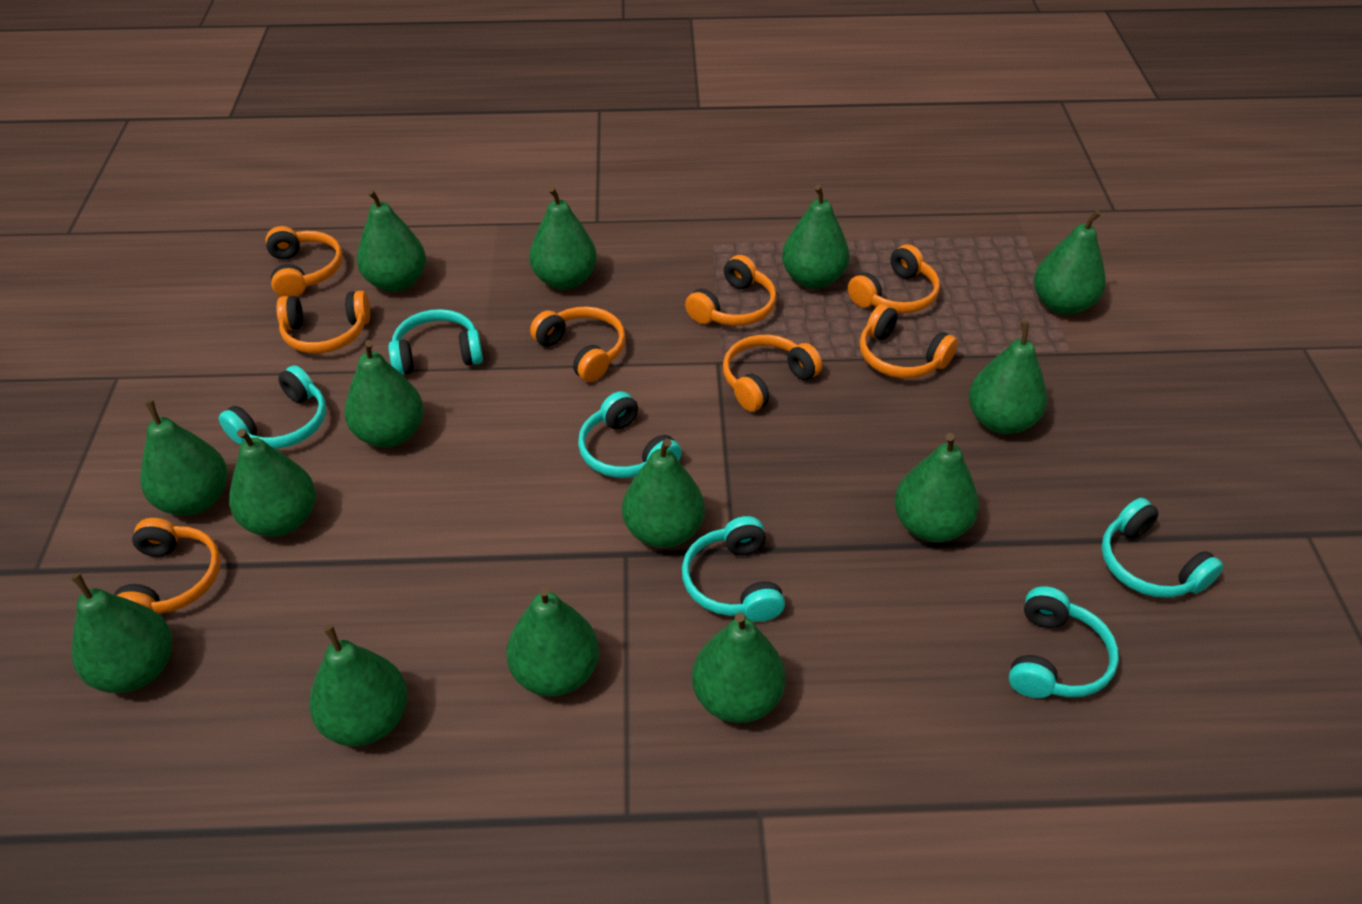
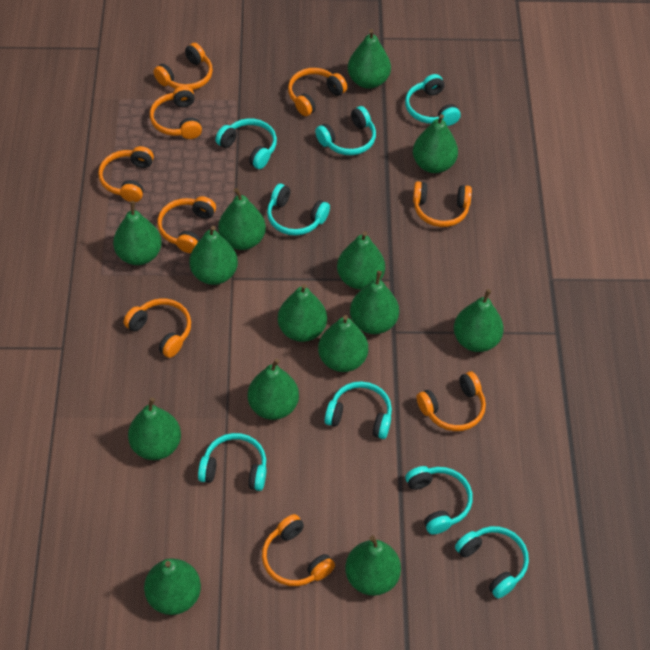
orange headphones: [114,518,221,614] [265,226,343,297] [276,291,370,354] [530,306,625,382] [685,255,777,326] [723,335,822,412] [848,244,940,313] [860,304,958,378] = 8 -> [98,146,154,202] [124,298,191,358] [150,86,202,139] [153,43,213,90] [157,196,216,253] [262,514,335,586] [288,68,347,116] [413,181,472,227] [417,371,486,431] = 9
turquoise headphones: [218,365,326,449] [388,309,483,375] [578,391,682,478] [682,516,785,622] [1009,586,1119,698] [1101,498,1224,598] = 6 -> [198,433,266,491] [215,118,277,169] [267,184,330,236] [315,106,376,155] [325,381,392,439] [405,74,461,126] [405,466,473,534] [455,526,529,599] = 8

